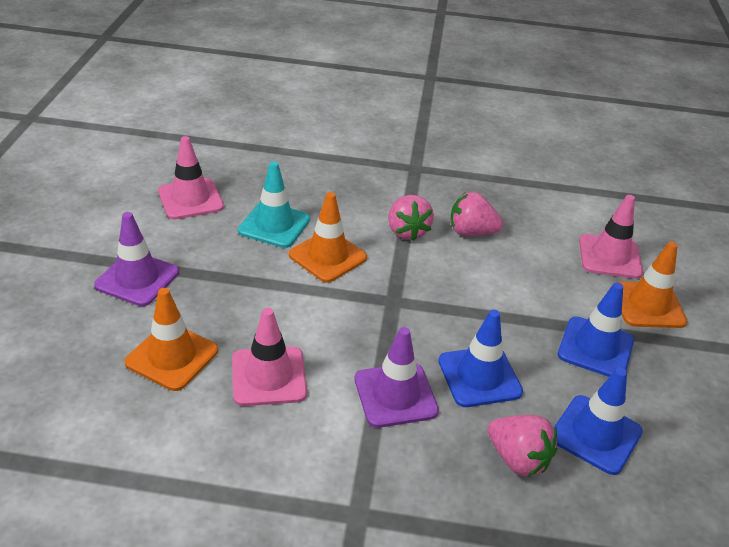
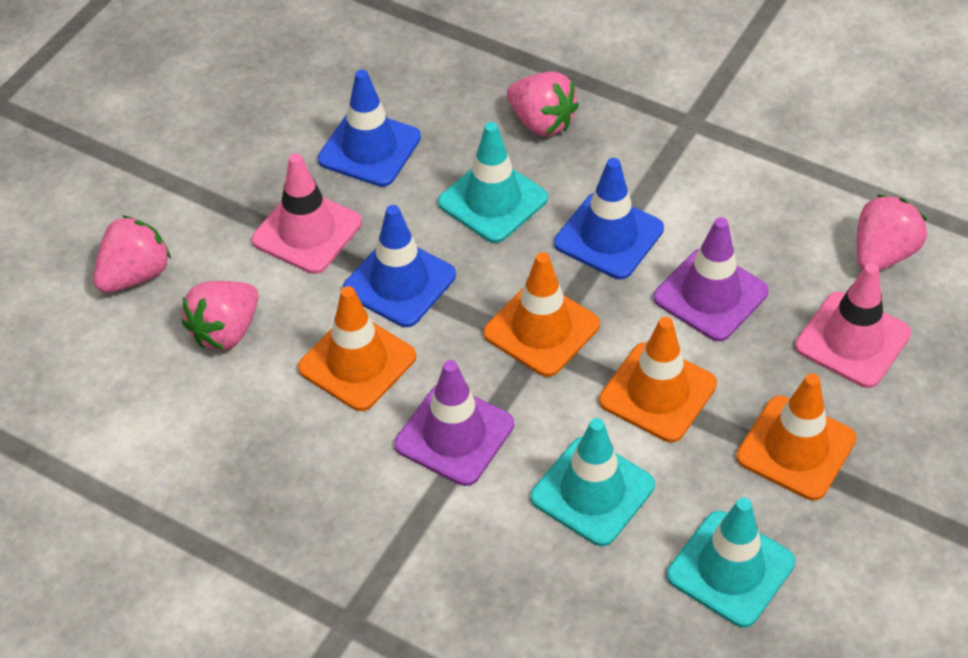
orange traffic cone: [124,288,218,391] [289,192,367,283] [615,242,688,328] = 3 -> [298,286,416,411] [483,252,600,377] [599,317,717,442] [736,373,857,500] = 4
pink strawberry: [388,195,434,241] [450,191,503,236] [488,415,557,477] = 3 -> [93,216,171,293] [182,281,259,350] [507,71,579,137] [857,195,927,271] = 4
pink traffic cone: [158,136,224,220] [232,308,307,406] [579,195,643,279] = 3 -> [252,153,362,274] [795,263,911,388] = 2
turquoise traffic cone: [238,161,310,248] = 1 -> [438,122,548,243] [531,418,655,546] [667,498,795,628] = 3

